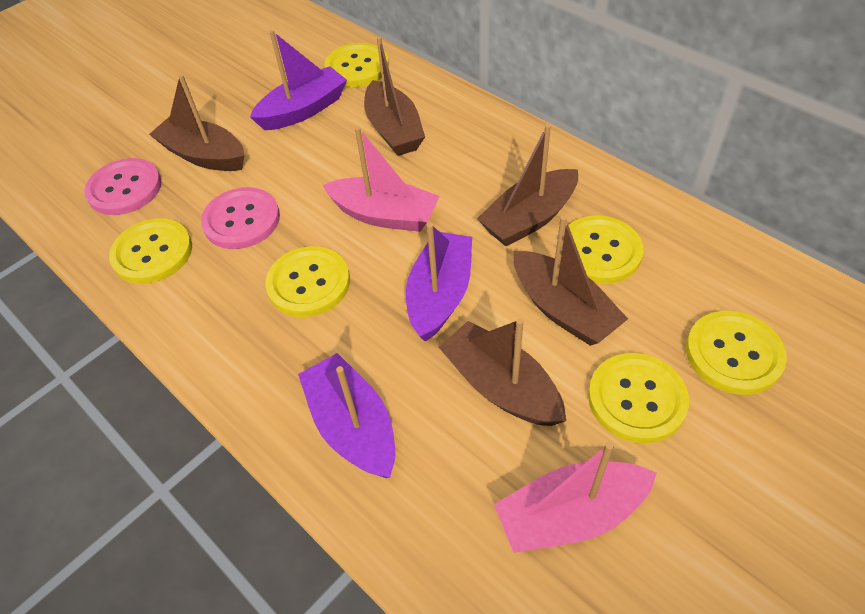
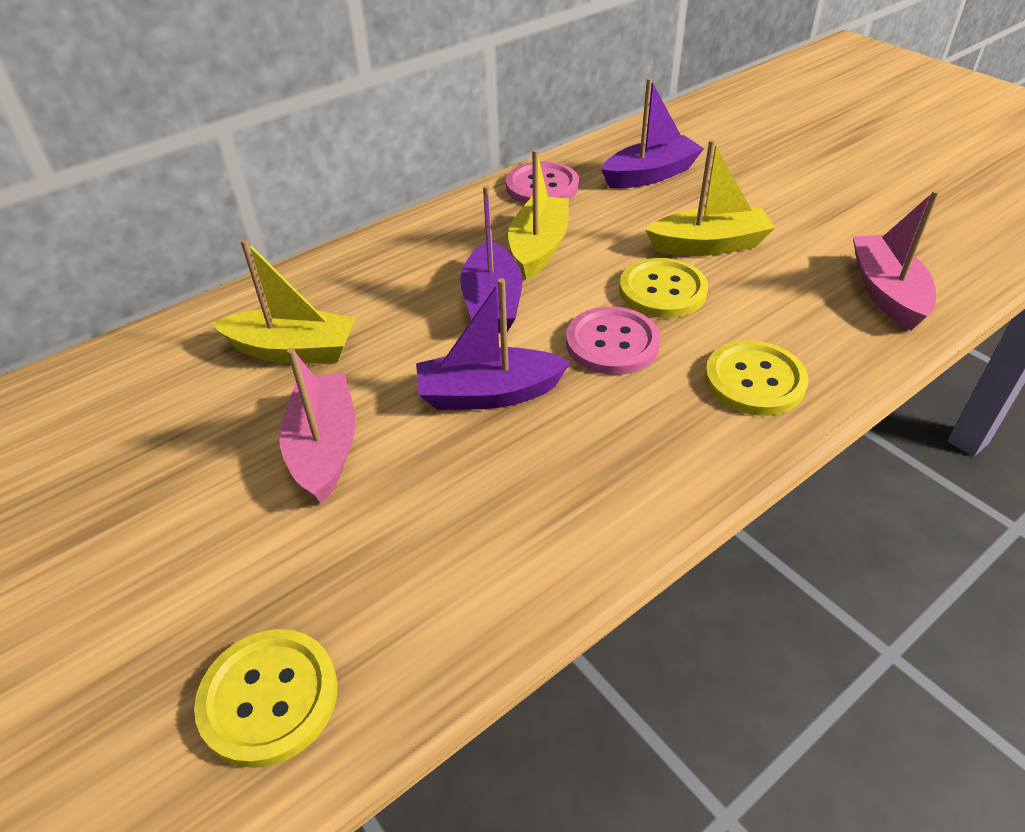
brown boat: [149,74,245,171] [364,36,425,156] [439,318,566,426] [477,124,578,246] [513,215,628,346] = 5 -> none = 0
yellow boat: none = 0 -> [212,239,356,363] [508,149,569,280] [645,140,775,256] = 3
yellow button: [109,218,192,284] [265,246,350,317] [325,43,389,87] [561,216,643,284] [588,353,689,443] [686,311,787,395] = 6 -> [194,629,338,768] [619,258,708,318] [705,341,808,416] = 3

